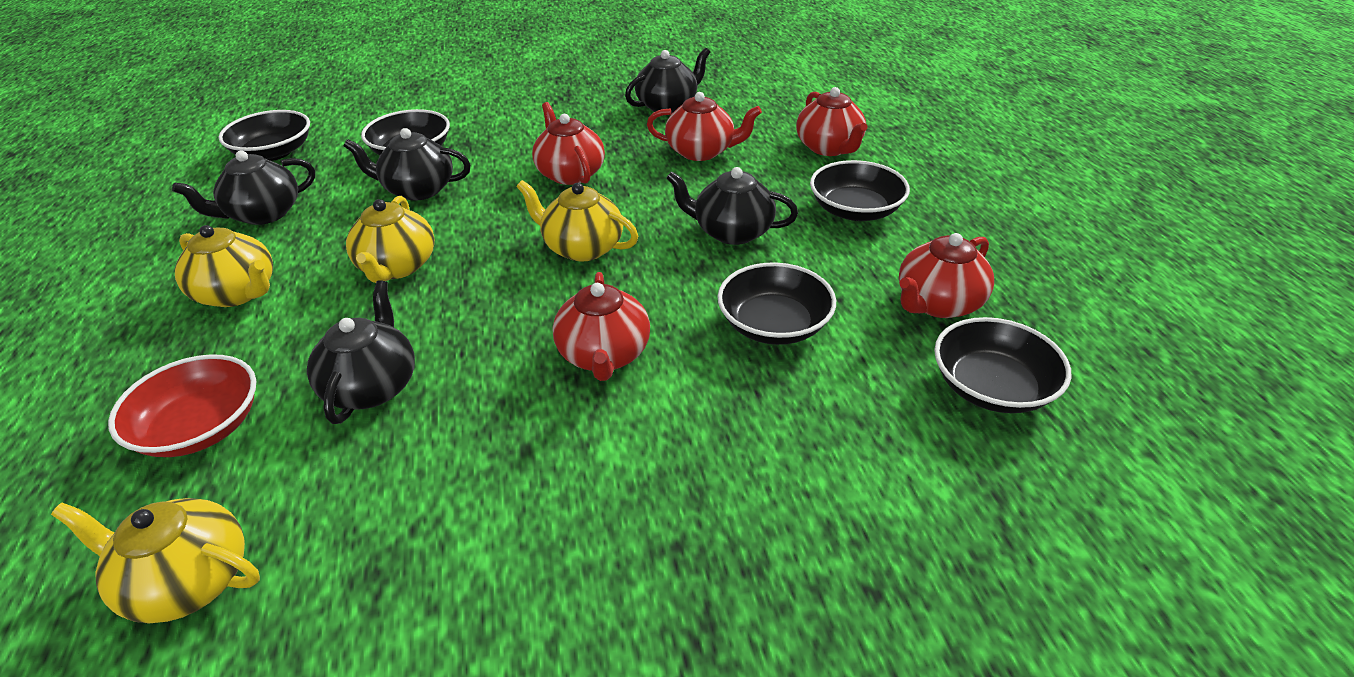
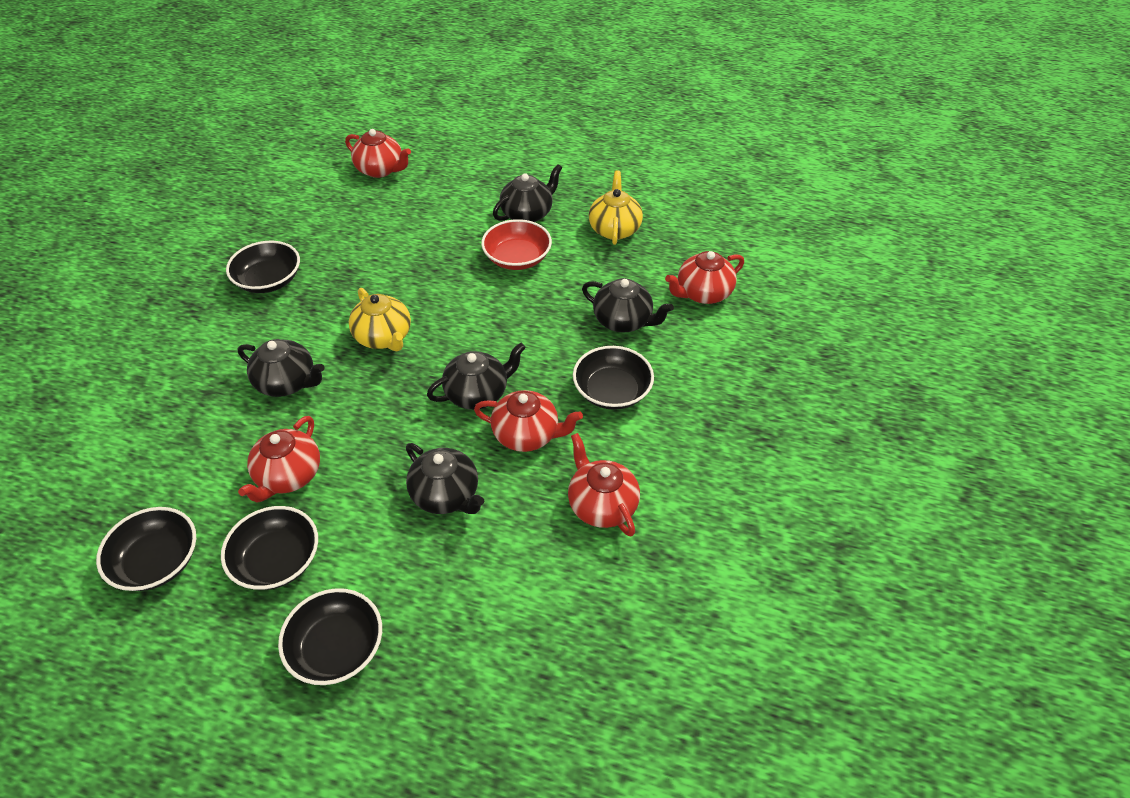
yellow teapot: [51,498,260,624] [175,225,273,307] [346,196,435,283] [516,180,638,262] = 4 -> [349,288,411,351] [589,170,643,245] = 2

